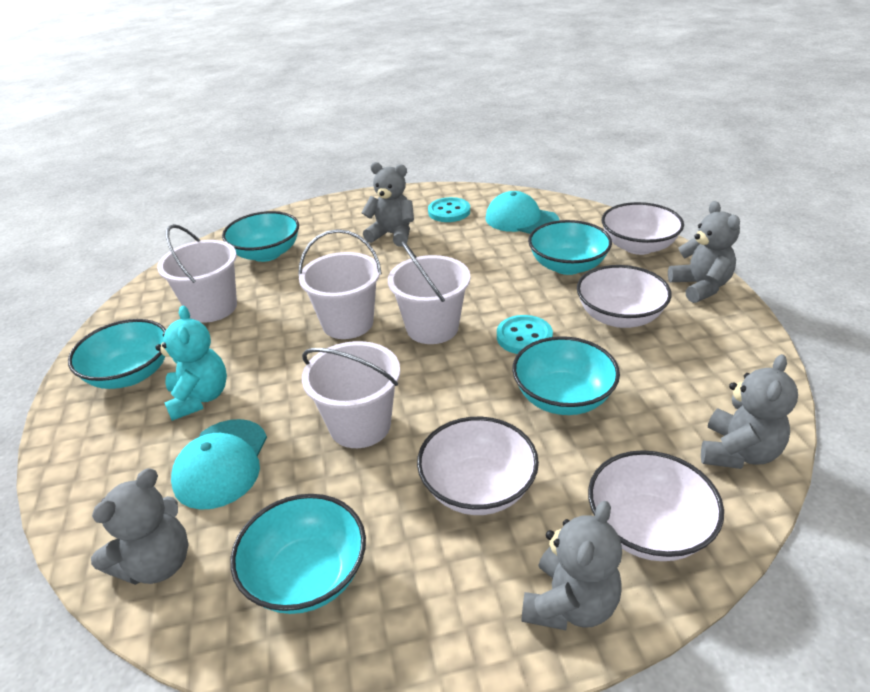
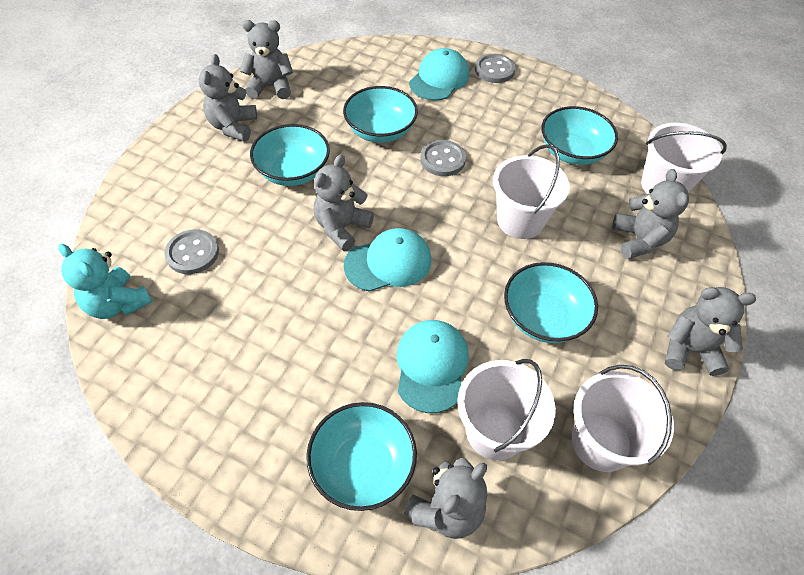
grey button: none = 0 -> [164,229,219,274] [420,140,466,176] [475,54,516,83] = 3
grey teddy bear: [91,468,189,585] [361,162,414,246] [522,501,622,630] [668,201,740,303] [701,354,798,469] = 5 -> [199,54,257,142] [240,20,293,99] [314,155,374,251] [404,458,487,539] [613,169,689,259] [665,287,756,376] = 6
turquoise button: [428,197,470,222] [497,315,553,354] = 2 -> none = 0
turquoise cap: [171,419,267,510] [485,191,559,234] = 2 -> [344,228,431,292] [397,320,469,413] [409,48,469,101] = 3
white bowl: [417,417,539,515] [577,265,672,328] [588,450,724,561] [602,202,684,255] = 4 -> none = 0

